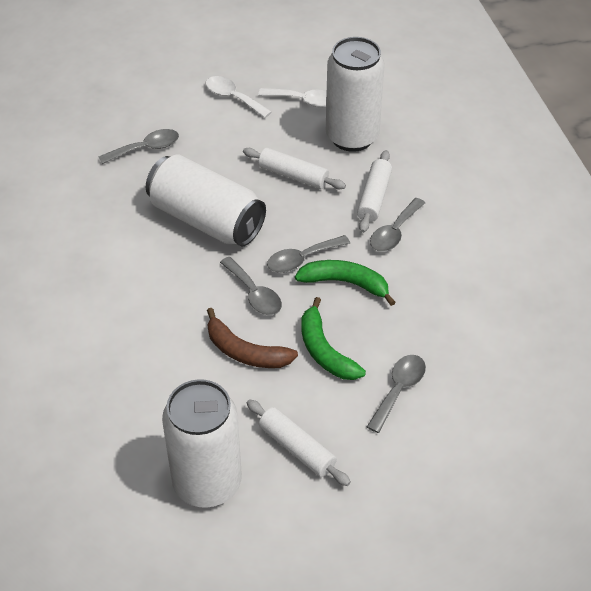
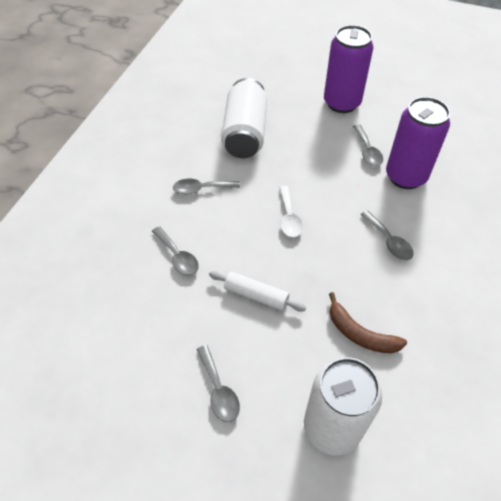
green banana: [295,260,396,306] [301,297,366,380] = 2 -> none = 0
purple can: none = 0 -> [324,25,373,113] [386,97,450,189] = 2
white can: [146,154,266,247] [162,379,242,508] [326,37,385,152] = 3 -> [221,78,267,158] [304,357,382,455] = 2
white rolling pin: [243,148,346,189] [247,400,351,486] [357,150,392,233] = 3 -> [209,271,306,312] = 1
white spoon: [205,76,271,118] [258,88,327,108] = 2 -> [279,186,303,238] = 1

